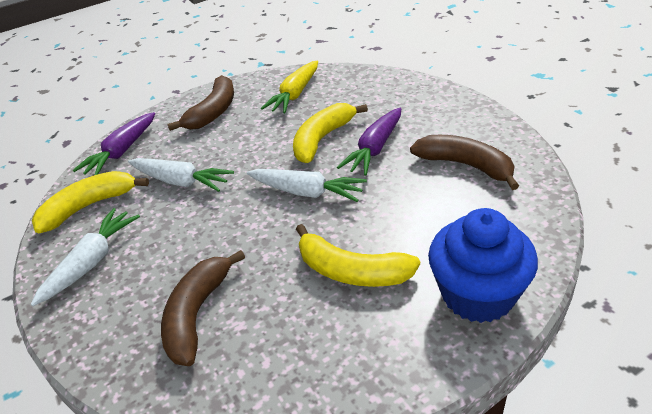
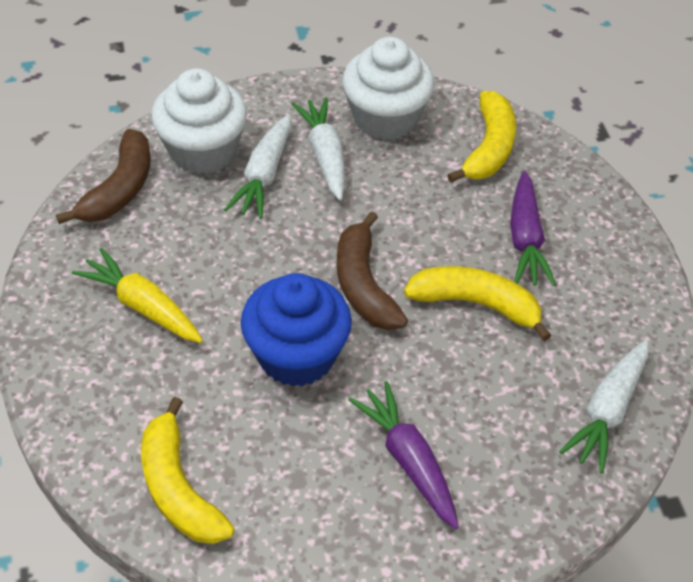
brown banana: [161,250,245,366] [168,75,234,131] [410,135,519,190] = 3 -> [56,129,151,224] [337,211,408,330] = 2
white cupcake: none = 0 -> [151,68,247,174] [342,37,434,140] = 2

